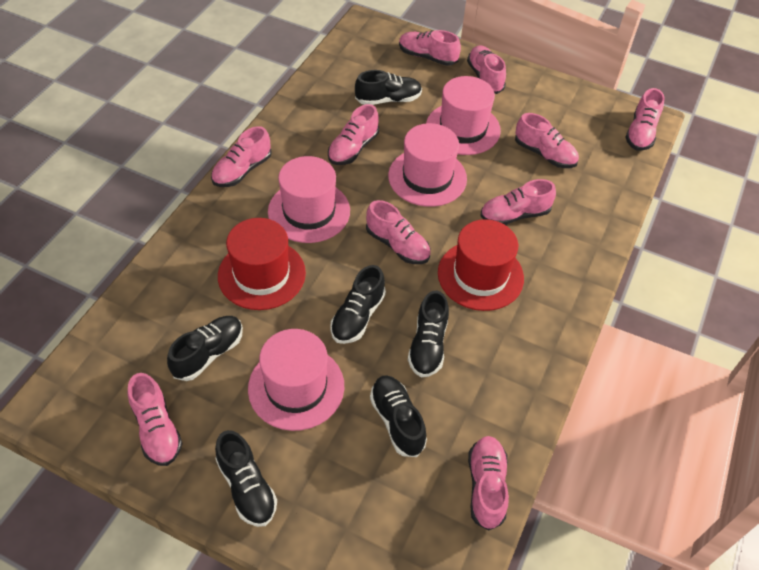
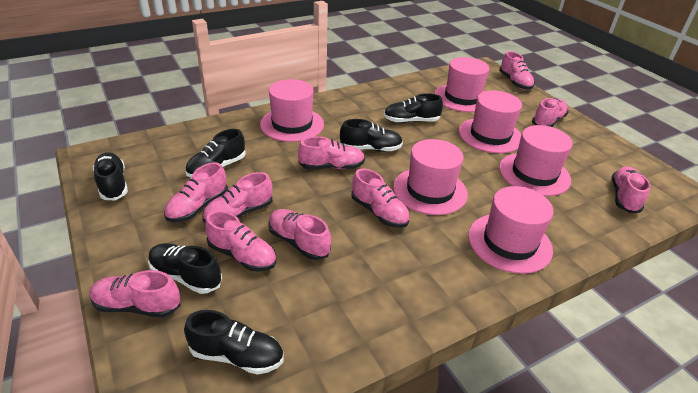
pink hat: [248,329,344,431] [268,156,350,243] [388,123,467,207] [426,76,501,155] = 4 -> [260,79,324,142] [393,139,468,215] [434,57,489,112] [459,91,522,154] [468,186,554,274] [499,125,573,196] = 6
red hat: [218,218,306,310] [438,219,524,311] = 2 -> none = 0

